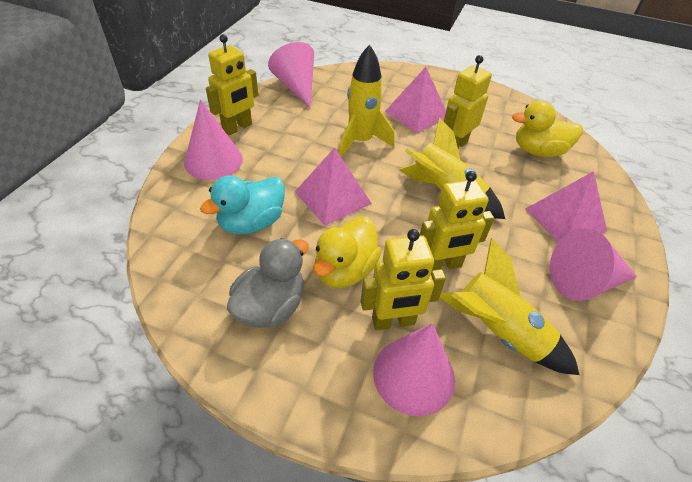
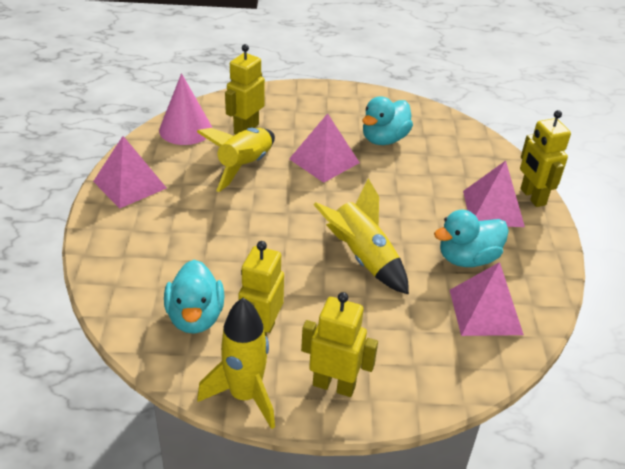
grey duck: [227,238,309,328] = 1 -> none = 0
pink cone: [184,100,243,180] [268,42,314,108] [373,323,455,416] [550,228,637,301] = 4 -> [159,73,212,145] = 1
pink pyramid: [295,147,372,226] [385,67,446,133] [525,171,607,242] = 3 -> [93,136,167,209] [289,113,360,183] [450,262,524,336] [463,161,525,227] = 4
turquoise duck: [200,175,285,235] = 1 -> [164,260,224,334] [362,96,413,145] [434,210,509,267] = 3
yellow duck: [313,217,382,288] [512,101,583,157] = 2 -> none = 0

